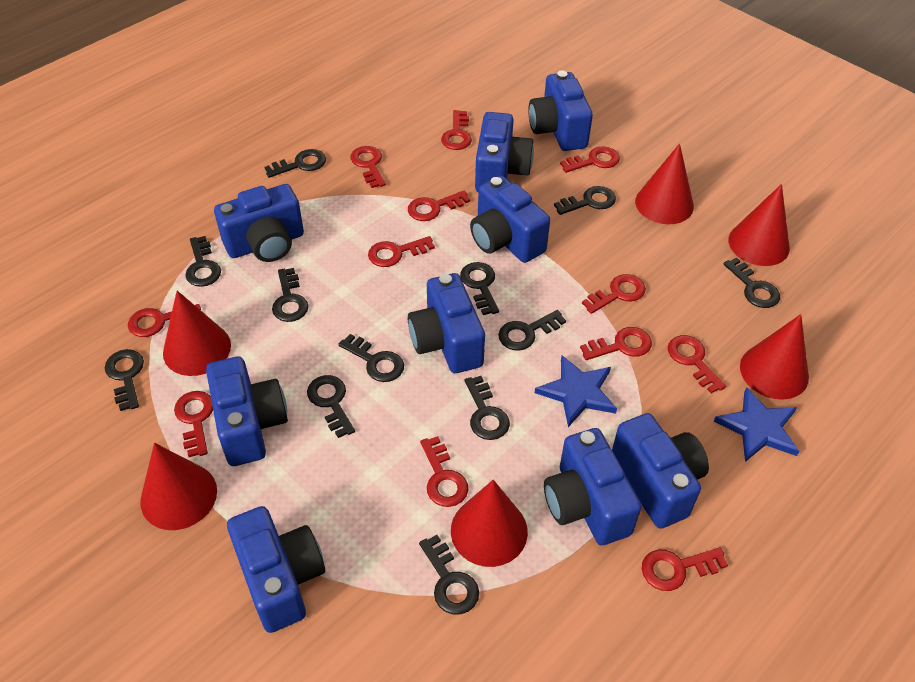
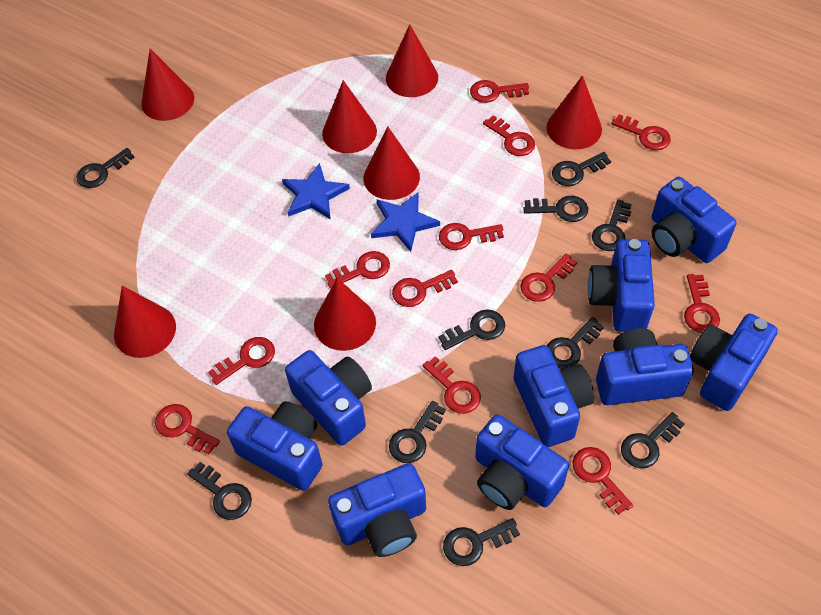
black key: [105,349,144,411] [185,236,221,287] [265,149,326,178] [272,268,308,322] [307,375,355,438] [338,334,404,382] [419,535,479,615] [460,262,499,315] [464,376,510,440] [498,310,566,351] [554,186,616,215] [724,257,780,308] = 12 -> [76,148,135,188] [187,462,252,520] [389,401,446,463] [438,309,505,350] [443,518,520,566] [523,196,588,222] [547,317,604,369] [552,152,611,186] [592,199,632,251] [621,412,685,468] = 10
red cone: [140,443,217,530] [163,291,231,376] [451,480,528,567] [635,143,694,224] [728,184,790,266] [740,314,809,400] = 6 -> [114,286,176,358] [141,48,194,121] [314,278,376,351] [322,80,377,153] [363,126,420,200] [386,24,438,97] [546,75,602,150] = 7

